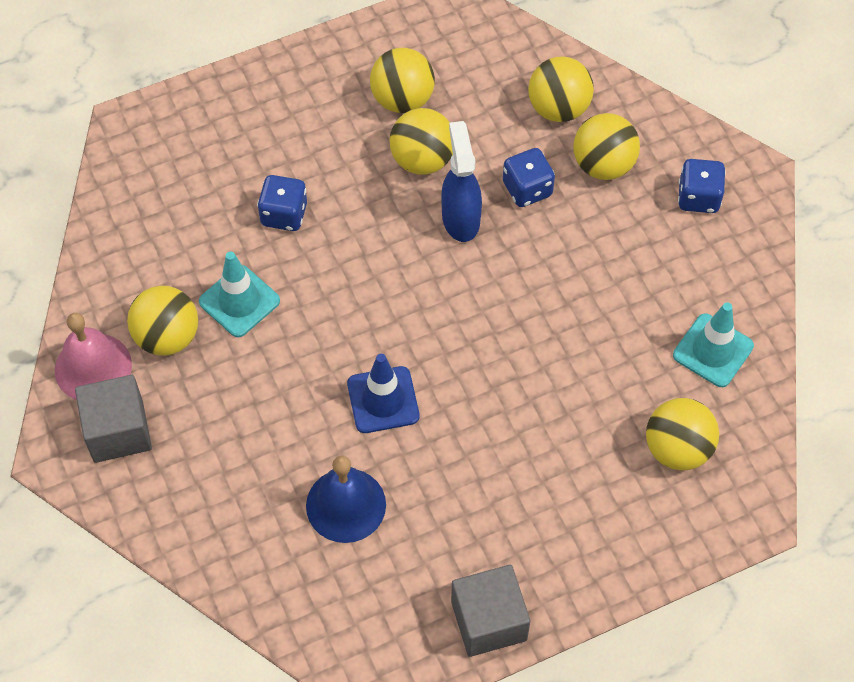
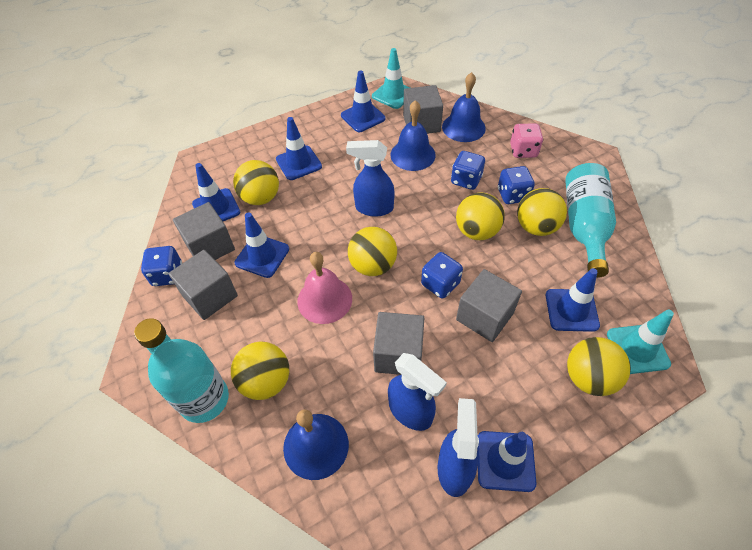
blue bell: [306,456,386,543] = 1 -> [283,410,349,480] [391,100,436,171] [442,72,486,142] = 3
blue dice: [257,175,307,231] [503,148,555,207] [678,159,726,213] = 3 -> [141,246,182,286] [421,252,463,299] [451,151,485,190] [498,166,535,204] = 4
blue spray bottle: [441,121,482,242] = 1 -> [346,140,395,217] [388,353,447,431] [438,398,479,497] = 3
blue traffic cone: [347,354,419,433] = 1 -> [192,163,240,221] [235,212,289,278] [276,117,322,180] [341,70,386,132] [477,431,537,492] [546,268,600,332] = 6
grey cube: [75,375,152,463] [451,565,530,657] = 2 -> [168,250,238,320] [173,202,235,260] [373,312,424,375] [403,85,443,134] [456,269,522,342] = 5
pink dice: none = 0 -> [510,123,543,158] = 1
turquoise bottle: none = 0 -> [134,318,229,423] [565,163,616,278] = 2

